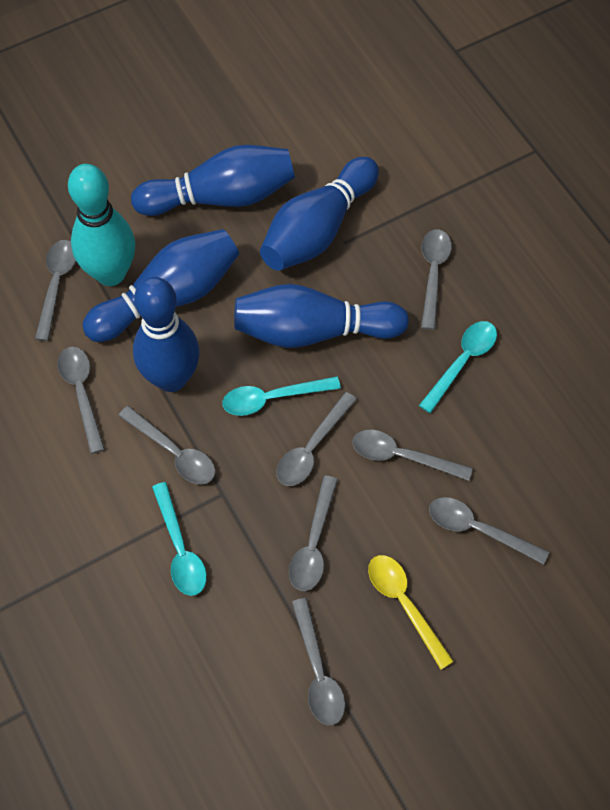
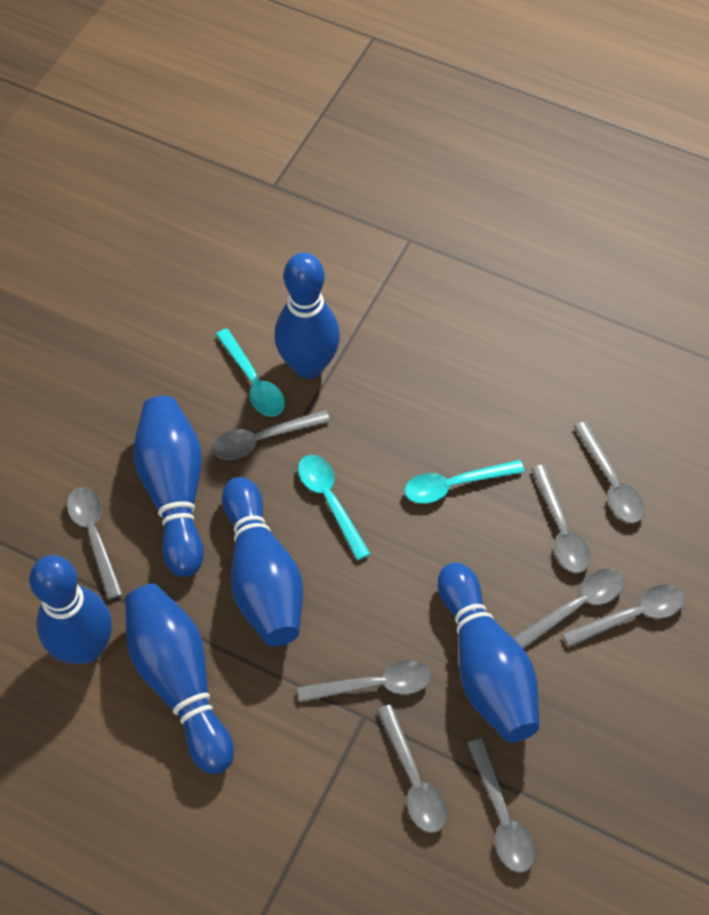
blue bowling pin: [82,229,239,342] [131,145,295,216] [133,277,200,392] [234,284,409,348] [260,157,379,271] = 5 -> [29,555,112,664] [125,583,234,774] [133,396,204,577] [222,477,303,646] [275,253,340,379] [438,563,539,743] = 6
turquoise bowling pin: [68,164,135,286] = 1 -> none = 0
yellow spoon: [368,555,454,670] = 1 -> none = 0

